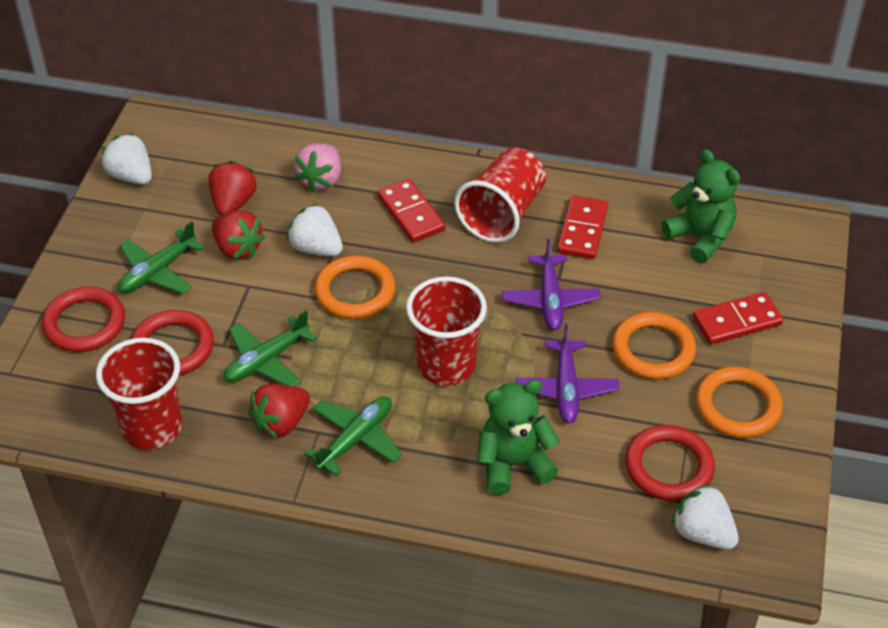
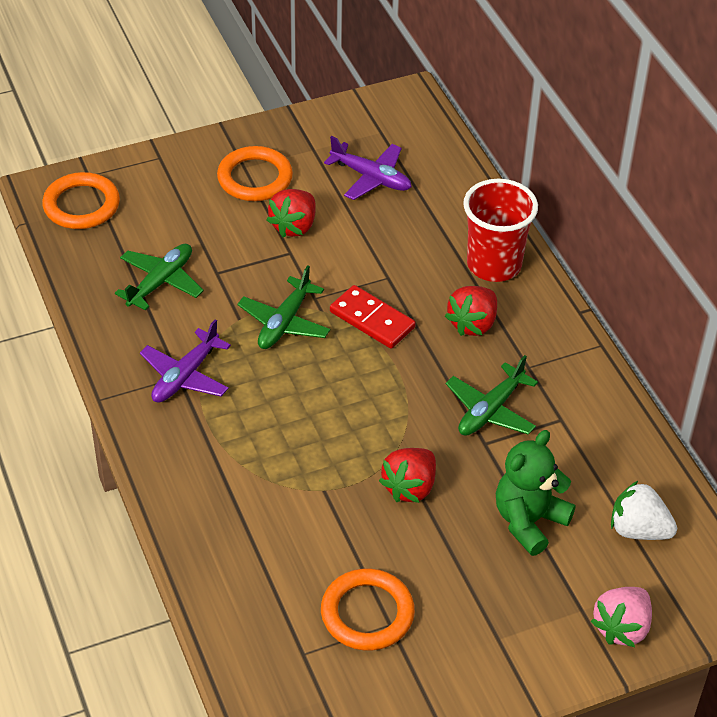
green teddy bear: [477,380,560,495] [661,149,740,264] = 2 -> [496,430,576,556] = 1
red cup: [96,338,182,450] [406,276,487,386] [454,148,546,243] = 3 -> [463,179,538,282] = 1
red domino: [377,179,445,242] [557,195,608,259] [693,292,783,345] = 3 -> [330,285,416,349] = 1
red ring: [42,287,125,352] [131,310,214,376] [625,425,715,501] = 3 -> none = 0
white strawberry: [101,133,152,185] [287,204,343,256] [671,484,739,549] = 3 -> [611,480,677,540] = 1

